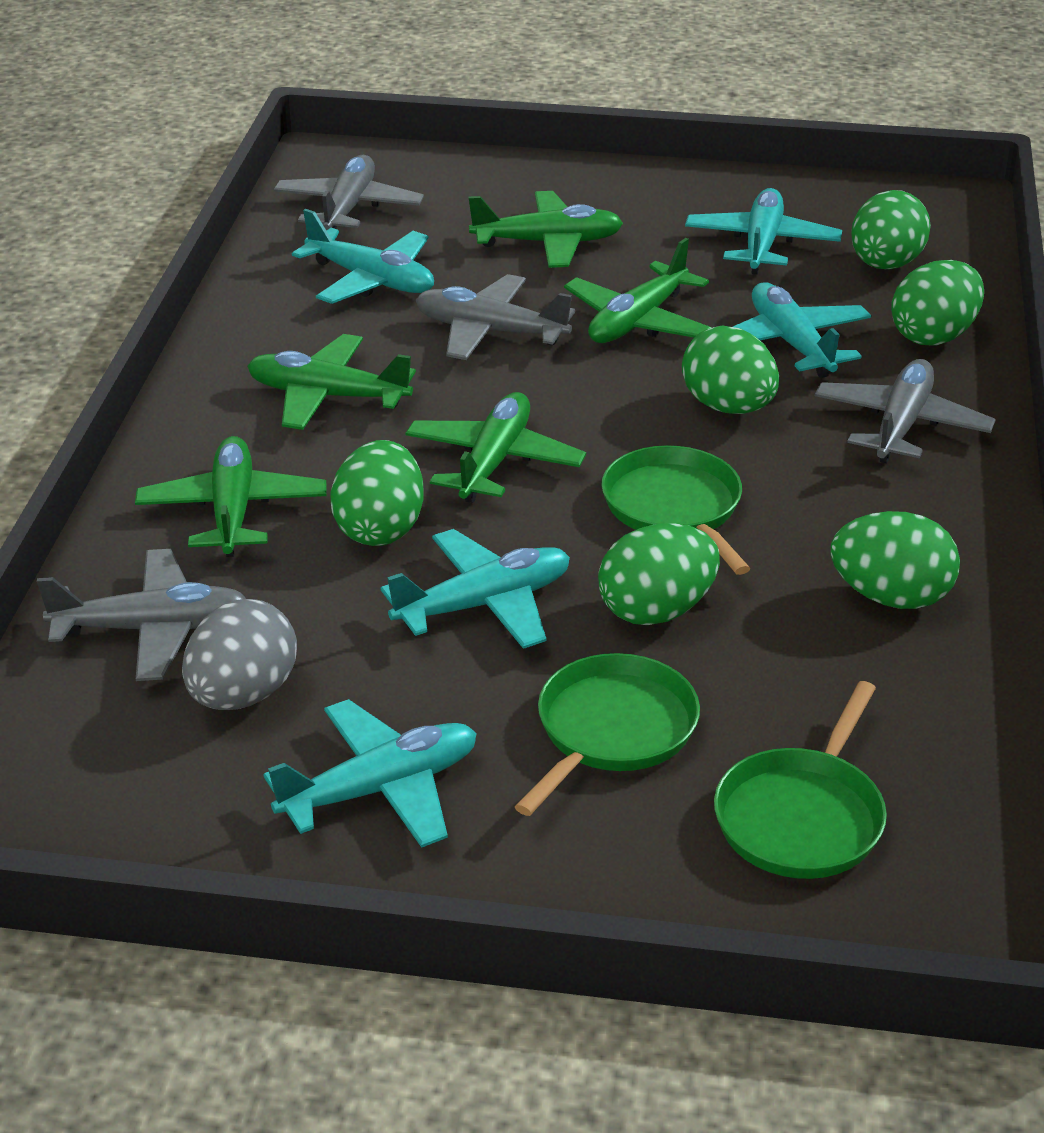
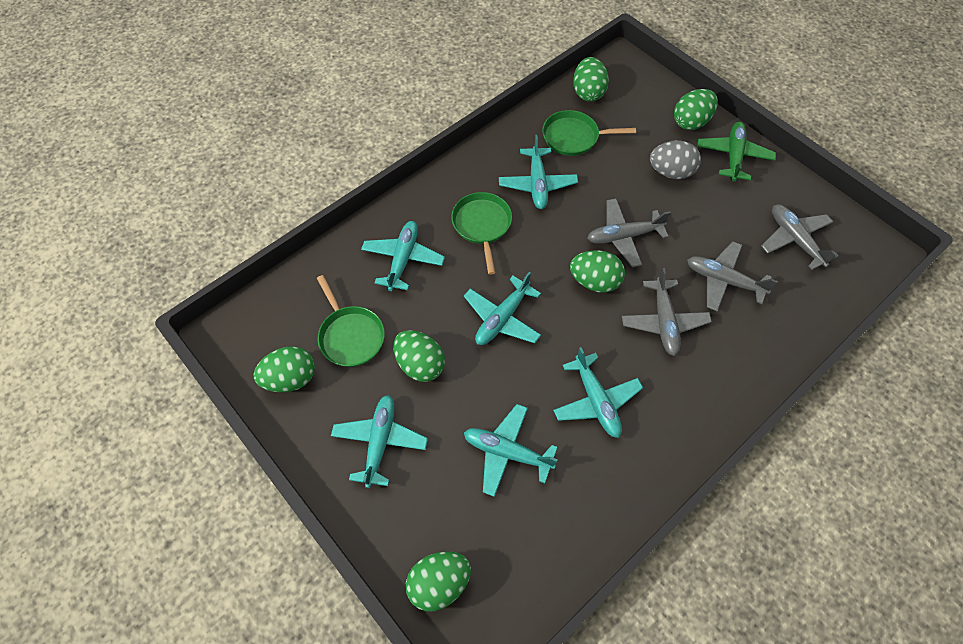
green plane: [135,436,326,557] [247,334,416,430] [405,392,586,503] [468,191,623,268] [564,238,711,343] = 5 -> [697,122,776,181] = 1
turquoise plane: [263,699,477,848] [292,209,434,304] [381,529,570,649] [685,188,842,275] [733,283,871,378] = 5 -> [331,395,428,488] [361,221,445,291] [464,272,541,345] [464,404,558,497] [499,135,578,209] [553,347,643,438] = 6

